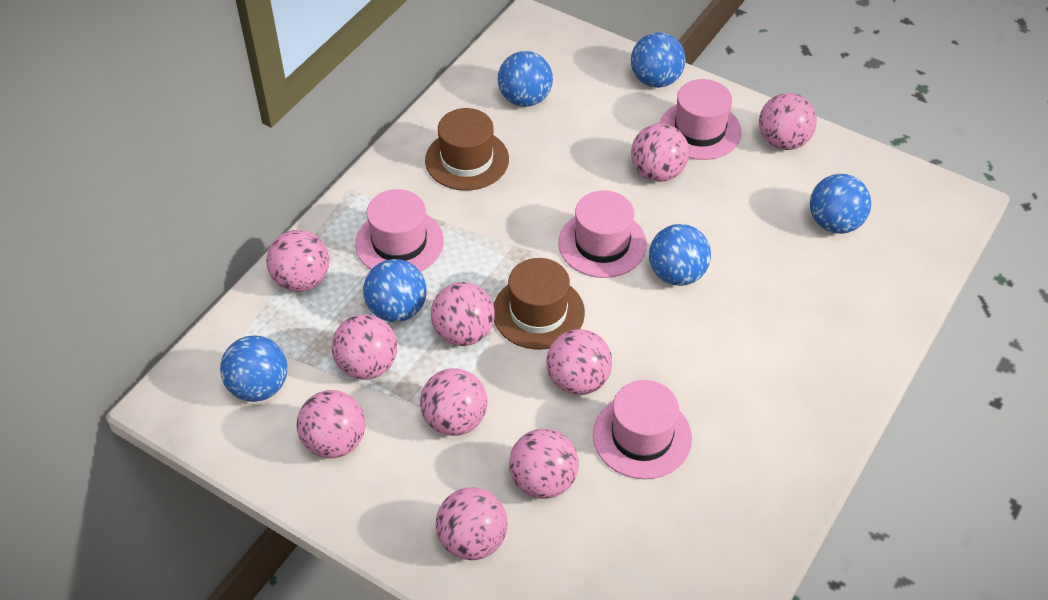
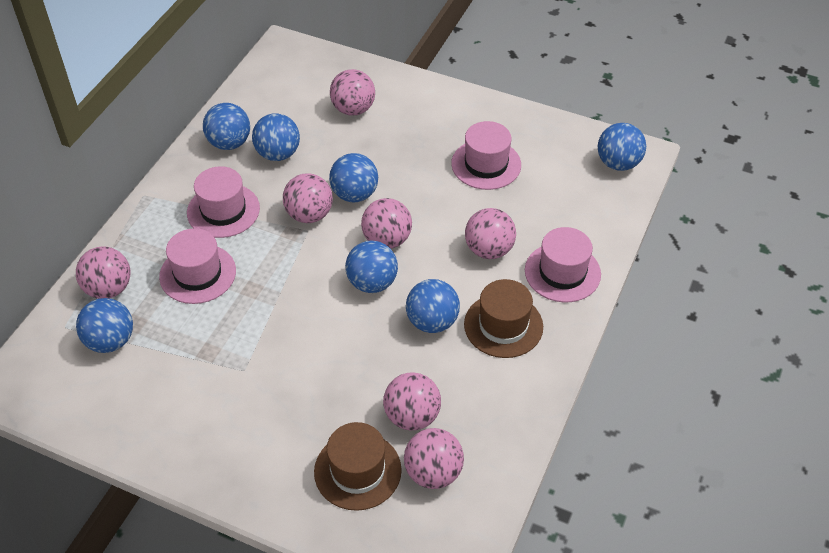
blue ball: [220,336,287,402] [363,259,427,322] [498,51,553,107] [631,32,686,88] [649,224,711,286] [810,174,871,234] = 6 -> [76,298,133,353] [203,103,250,150] [252,113,300,161] [329,153,378,202] [345,241,398,293] [406,279,460,333] [598,123,646,171] = 7
pink ball: [267,230,329,292] [297,390,365,458] [332,314,397,380] [420,368,487,436] [431,282,495,346] [436,487,508,560] [509,429,579,499] [546,329,612,395] [631,123,689,182] [759,93,817,150] = 10 -> [76,246,130,299] [283,173,333,223] [330,69,375,116] [361,198,412,249] [383,372,441,430] [404,428,464,489] [465,208,516,259] = 7

